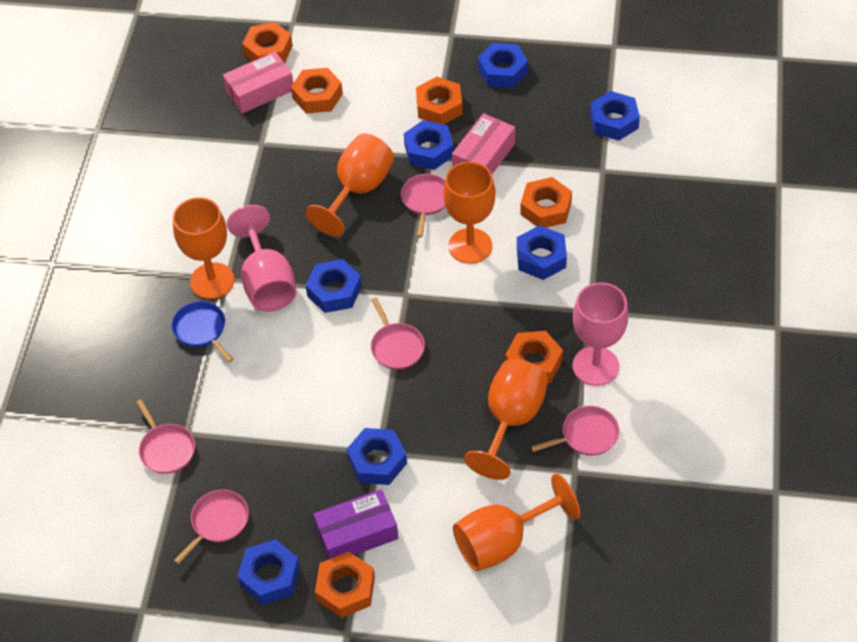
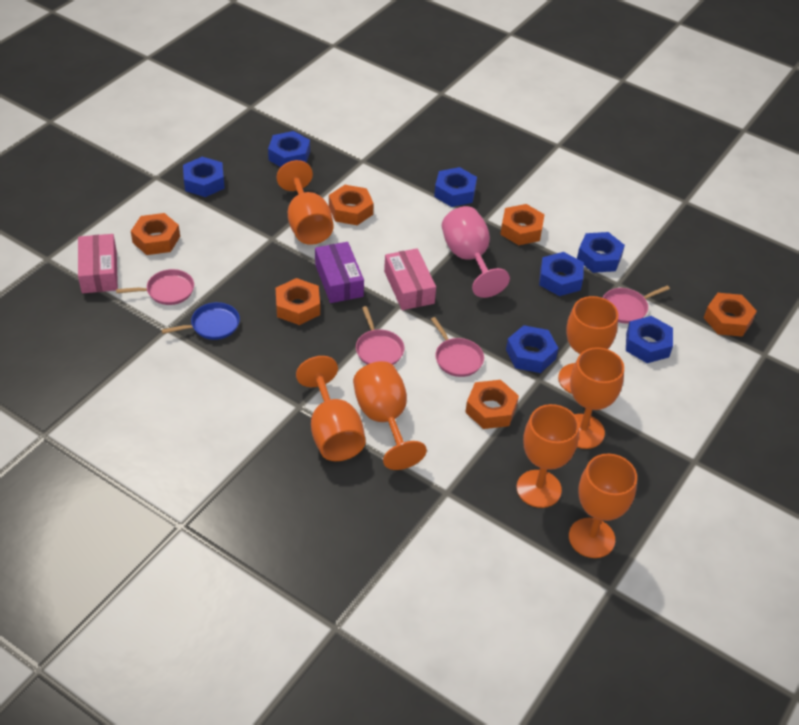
orange goblet: [173,197,235,299] [306,134,394,237] [443,162,495,264] [453,474,580,571] [464,359,548,480] = 5 -> [277,160,334,245] [296,356,366,461] [353,361,427,470] [517,404,579,508] [558,296,618,394] [569,454,637,558] [570,347,624,449] = 7
pink goblet: [227,205,297,312] [573,282,629,386] = 2 -> [442,206,510,298] = 1
pink pan: [136,399,195,474] [174,490,249,564] [371,297,425,370] [401,174,445,237] [531,406,619,456] = 5 -> [116,269,194,305] [356,306,404,365] [431,317,484,377] [603,285,670,324] = 4

